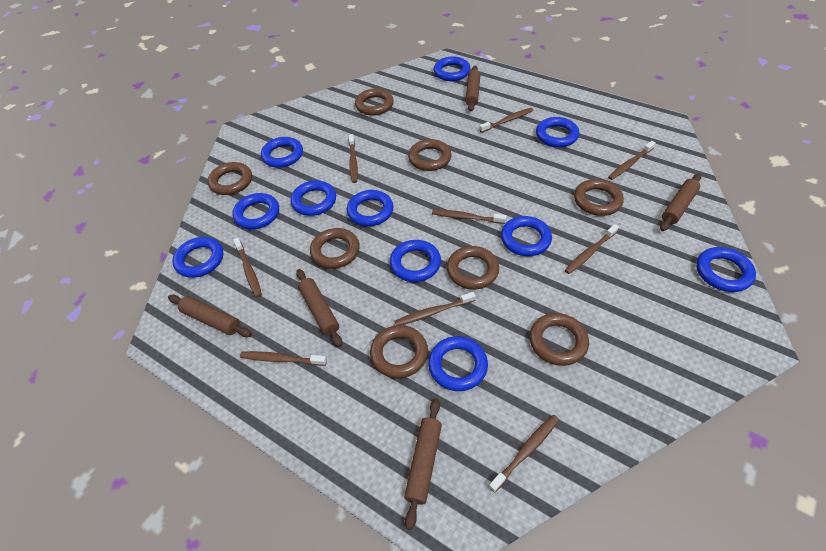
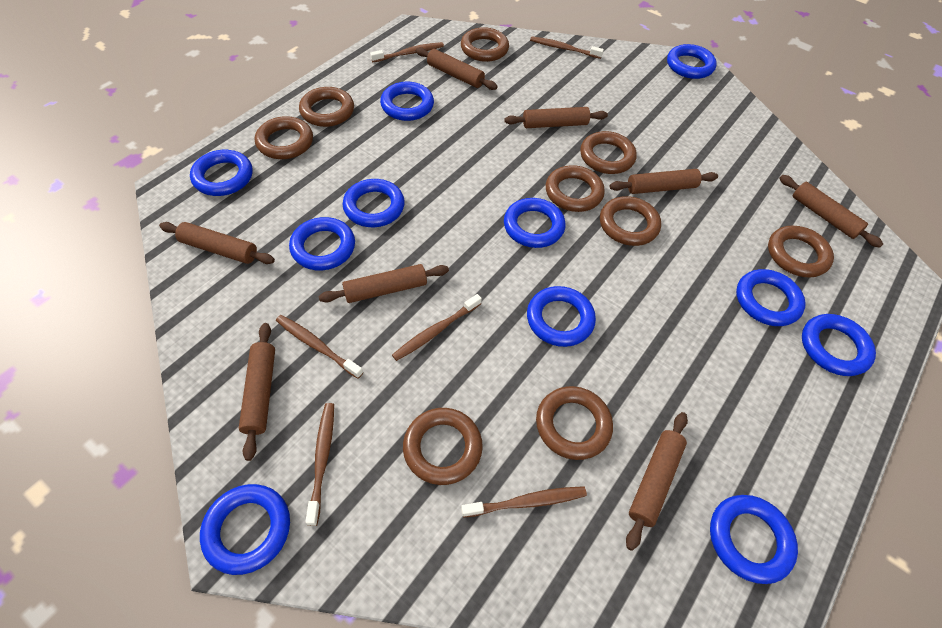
brown ring: [208,162,252,195] [310,228,360,269] [355,88,394,115] [370,325,428,378] [408,139,452,171] [447,246,499,290] [529,313,589,366] [574,179,624,216] = 8 -> [255,116,313,159] [299,87,354,127] [403,408,483,485] [461,27,509,62] [536,386,613,460] [546,165,605,212] [580,131,637,174] [600,196,661,246] [768,226,834,278] = 9
brown rolling pin: [168,295,252,337] [296,269,342,347] [404,398,442,530] [465,66,480,111] [660,173,701,231] = 5 -> [159,222,275,264] [239,323,275,461] [319,264,449,303] [416,47,498,90] [504,107,608,128] [609,169,718,194] [626,412,688,551] [779,175,883,248] = 8
brown toothbrush: [233,238,262,297] [240,351,327,366] [349,134,358,183] [395,292,476,325] [432,210,506,224] [479,108,533,133] [489,415,559,493] [565,224,619,274] [608,141,656,180] = 9 -> [276,315,363,379] [305,403,334,526] [370,42,444,62] [392,294,482,361] [461,486,587,518] [530,36,604,59] = 6

